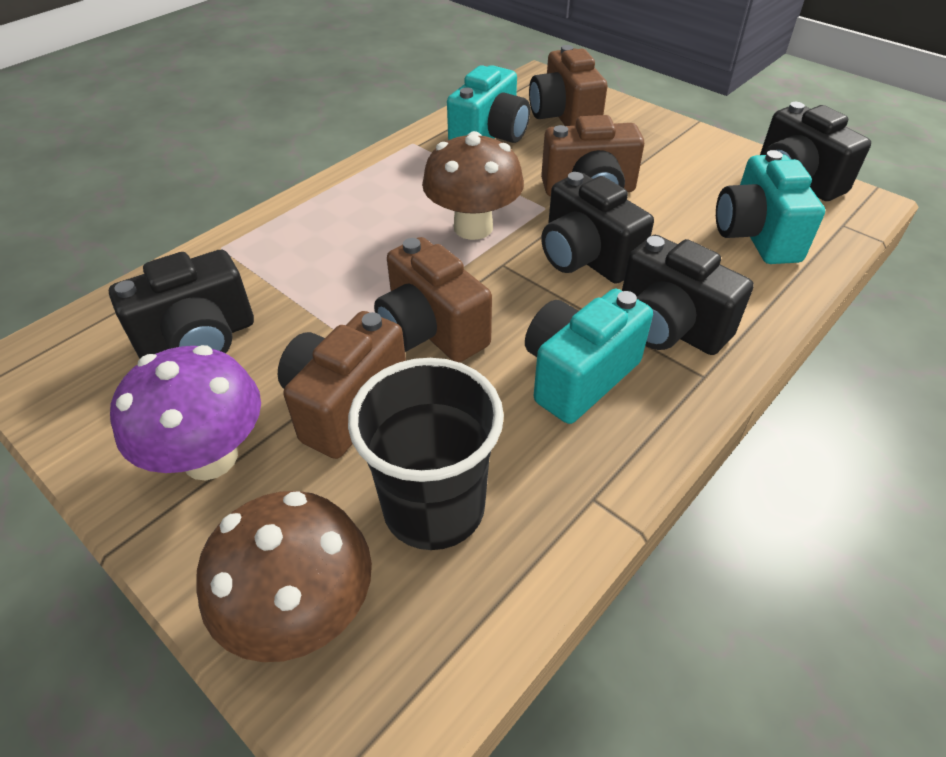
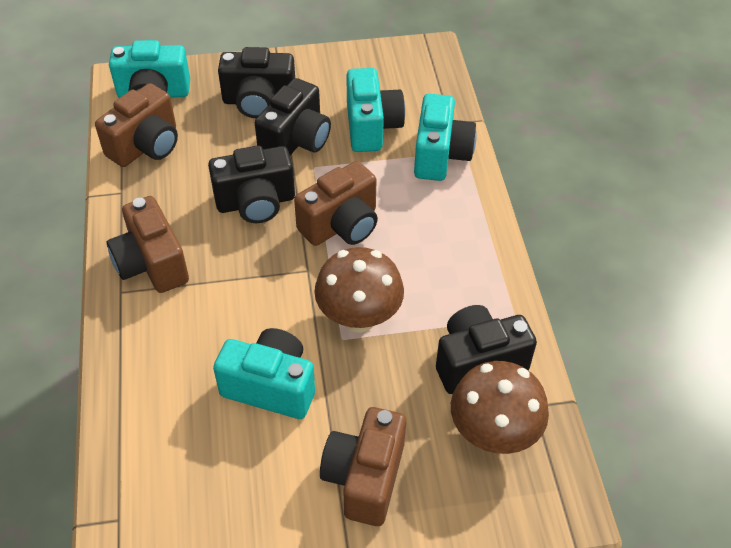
black cup: [348,358,504,550] = 1 -> none = 0
purple mushroom: [110,345,261,480] = 1 -> none = 0
turquoise camera: [447,65,530,143] [525,289,653,424] [716,150,825,264] = 3 -> [109,40,190,98] [213,328,315,419] [347,68,405,152] [414,94,477,181] = 4

